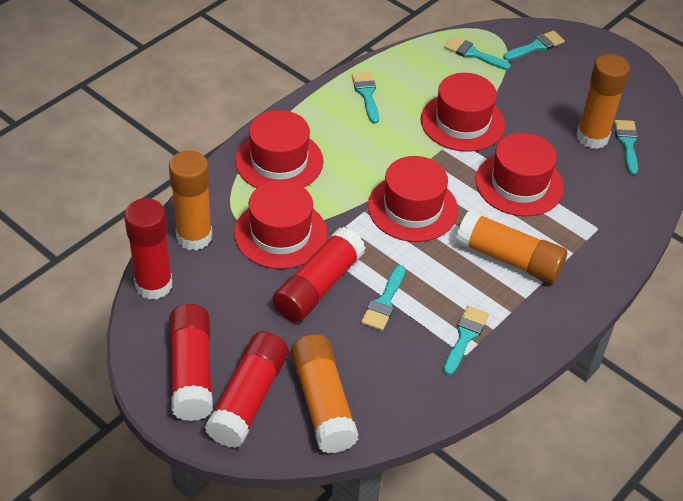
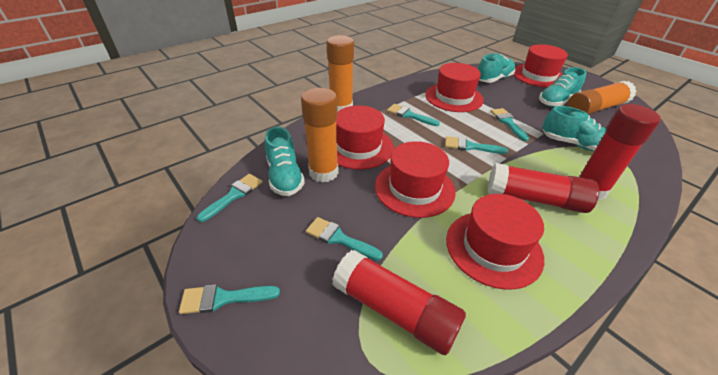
orange glue stick: [169,150,212,250] [291,334,359,453] [456,210,567,283] [576,54,630,149] = 4 -> [301,88,339,183] [327,35,354,112] [568,81,637,115] = 3
red glue stick: [124,198,173,300] [169,304,213,421] [205,331,289,448] [273,227,365,322] = 4 -> [332,250,466,355] [488,163,599,213] [579,104,660,200] = 3
turquoise shoe: none = 0 -> [265,126,305,196] [478,53,515,83] [539,67,587,107] [542,106,606,151] = 4

